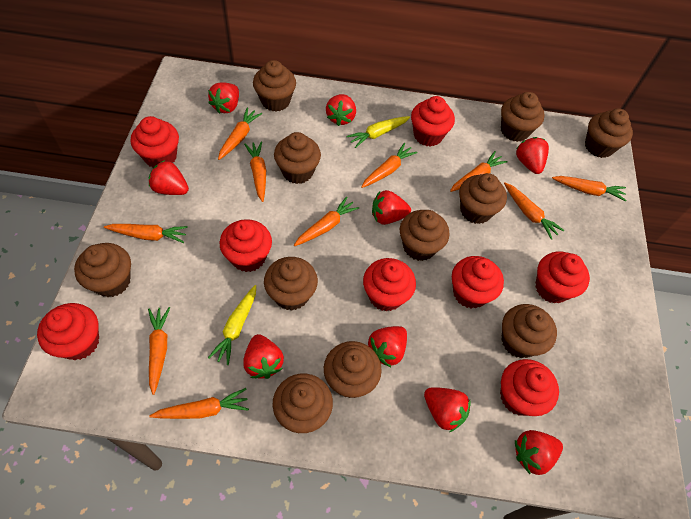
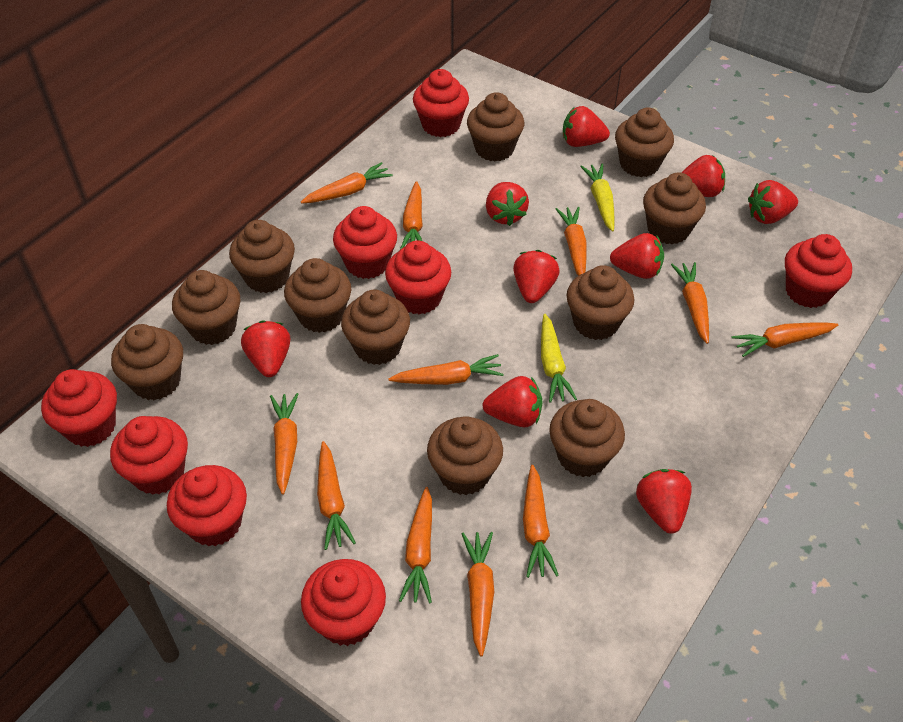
orange carrot: [104,224,188,243] [148,307,170,395] [150,388,249,419] [218,108,262,160] [244,141,266,202] [294,197,359,246] [361,143,417,188] [450,151,508,192] [504,183,564,240] [552,176,626,201] = 10 -> [270,393,298,495] [301,162,393,204] [317,441,356,550] [388,354,504,385] [399,487,432,603] [400,181,423,249] [461,532,494,656] [523,465,559,578] [556,207,587,276] [671,262,709,344] [732,322,838,357] = 11

